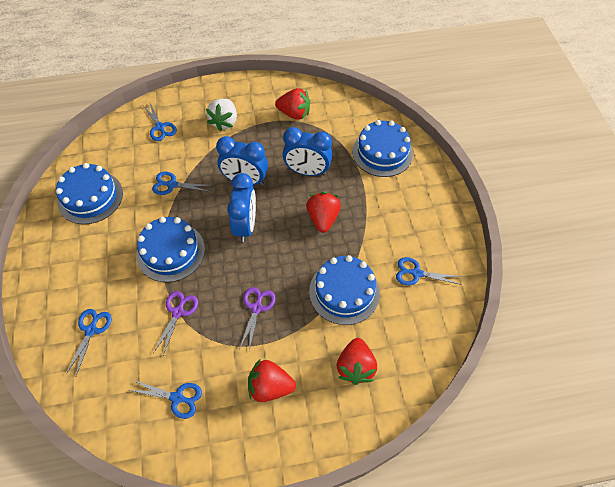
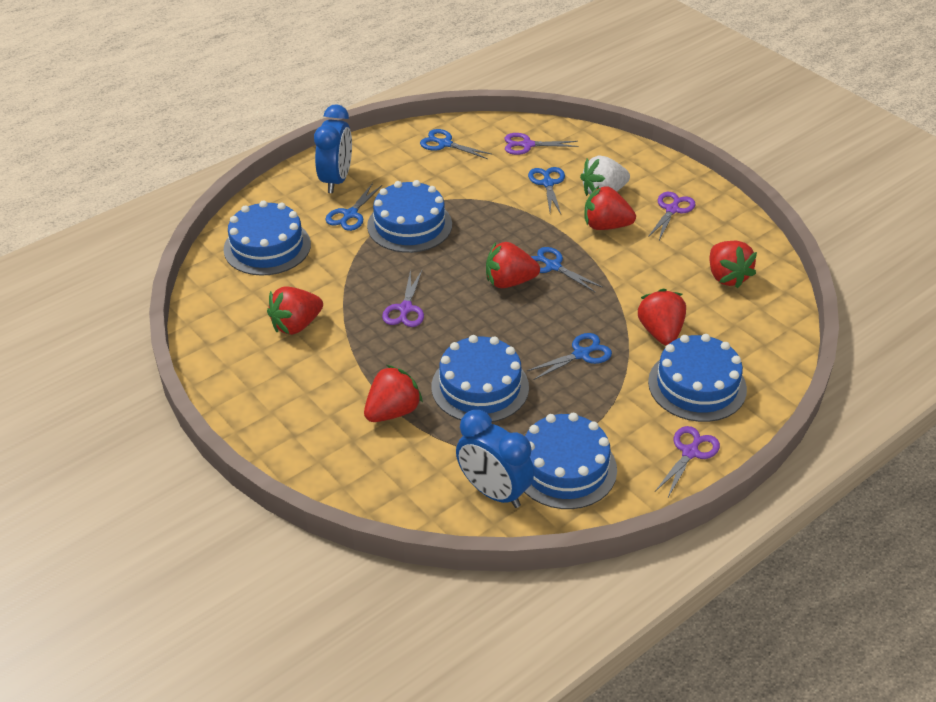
blue cake: [56,163,123,224] [136,217,205,282] [309,255,380,325] [352,120,413,177] = 4 -> [223,200,311,276] [367,180,452,253] [431,335,529,422] [524,413,617,509] [648,334,747,422] = 5
blue clock: [216,136,268,186] [227,173,256,242] [283,127,333,176] = 3 -> [314,104,352,193] [456,410,534,508] = 2
purple scissors: [153,291,198,355] [240,287,276,350] = 2 -> [382,270,424,327] [504,133,578,155] [648,192,695,240] [655,426,720,497] = 4
red strawberry: [248,359,296,402] [275,88,310,120] [306,192,341,233] [337,338,377,385] = 4 -> [267,286,323,335] [364,365,423,422] [486,242,540,288] [584,186,636,230] [637,289,686,346] [710,241,757,289] = 6

